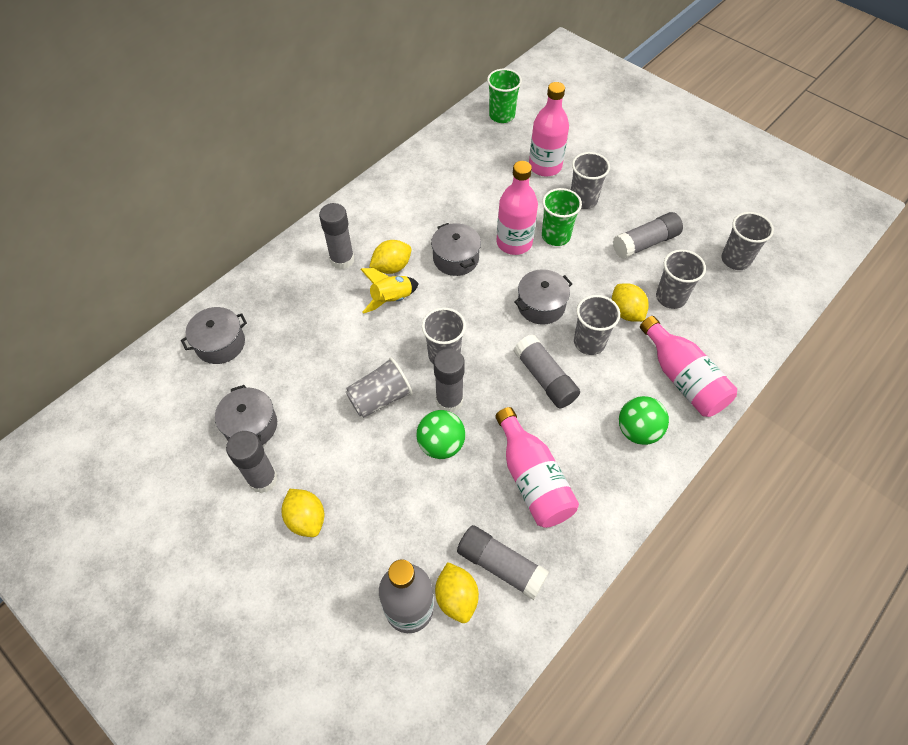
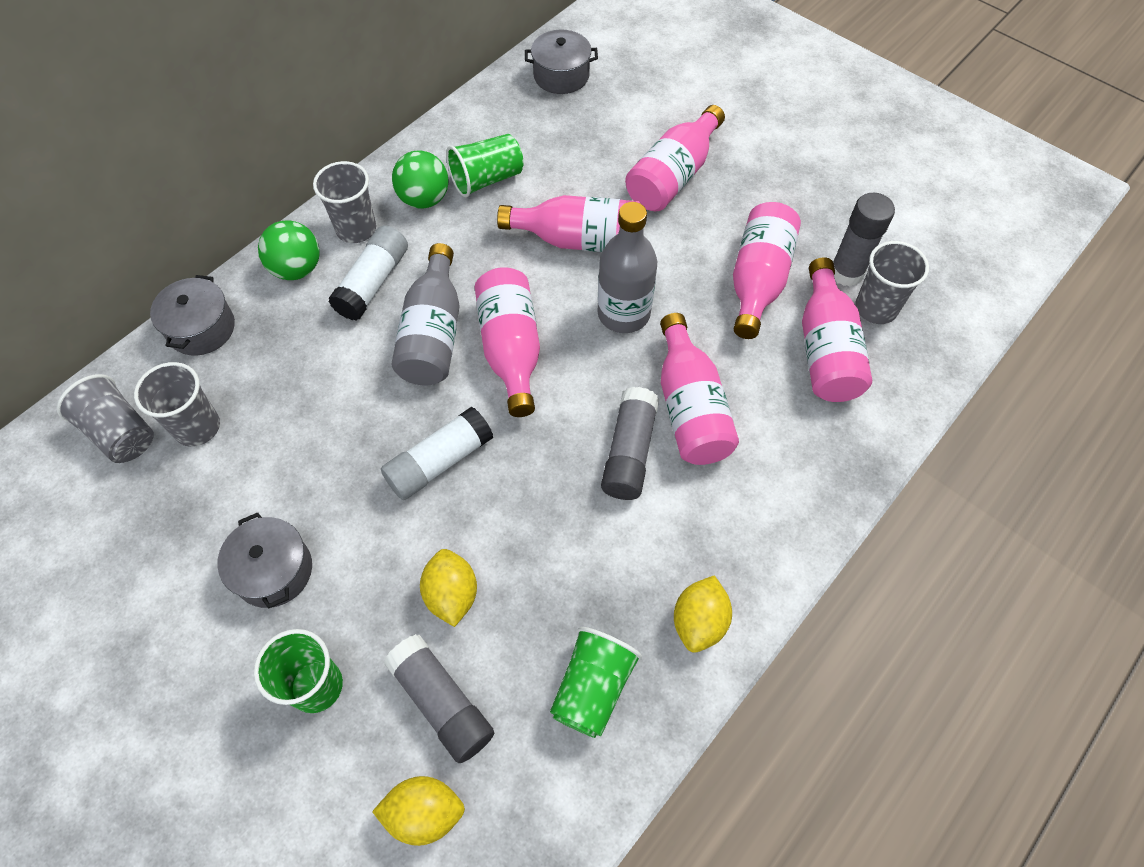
green cup: [487,69,522,123] [542,188,582,246] = 2 -> [254,629,343,713] [446,134,524,198] [550,627,642,738] = 3
grey bottle: [379,559,434,633] = 1 -> [392,243,460,386] [597,202,657,333] = 2
grey cup: [346,357,413,418] [422,308,466,364] [571,152,610,209] [574,295,620,355] [656,249,706,309] [721,212,774,270] = 6 -> [57,374,154,463] [134,362,220,447] [313,161,376,243] [855,241,929,324] = 4
grey glue stick: [226,431,278,493] [319,203,354,270] [434,348,465,412] [457,525,549,600] [514,335,580,408] [613,212,683,259] = 6 -> [384,634,494,763] [601,387,659,500] [833,193,895,287] = 3
grey pot: [181,307,247,364] [215,385,277,445] [431,223,481,276] [514,269,572,325] = 4 -> [150,275,235,356] [217,512,312,609] [525,30,598,94] = 3
pink bottle: [495,407,579,528] [496,161,538,255] [529,82,569,177] [640,316,737,417] = 4 -> [475,267,540,417] [497,195,641,252] [625,105,725,211] [660,313,739,465] [733,202,801,339] [802,257,872,402] = 6
white glue stick: none = 0 -> [328,225,408,321] [381,407,493,500] = 2
yellow lemon: [282,489,324,537] [369,240,411,274] [435,562,479,623] [612,283,649,322] = 4 -> [372,776,465,846] [420,549,477,627] [674,575,732,653] = 3
yellow rocket: [360,268,419,314] = 1 -> none = 0

